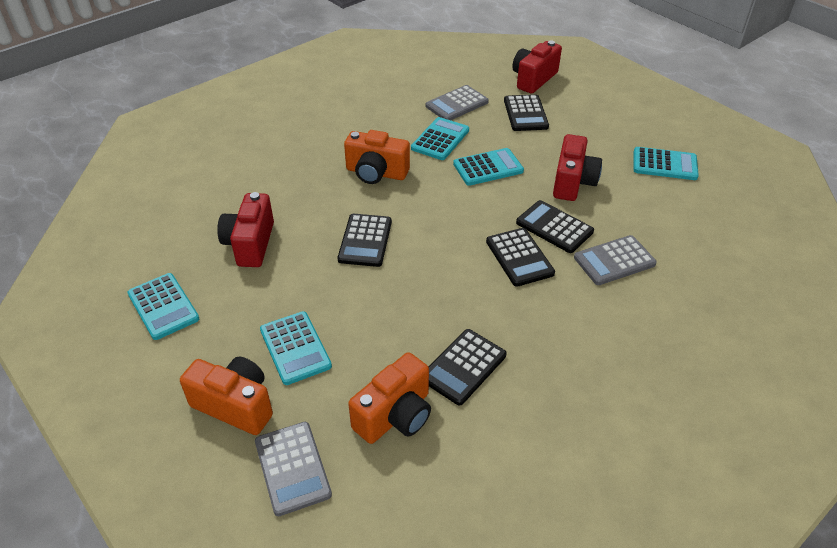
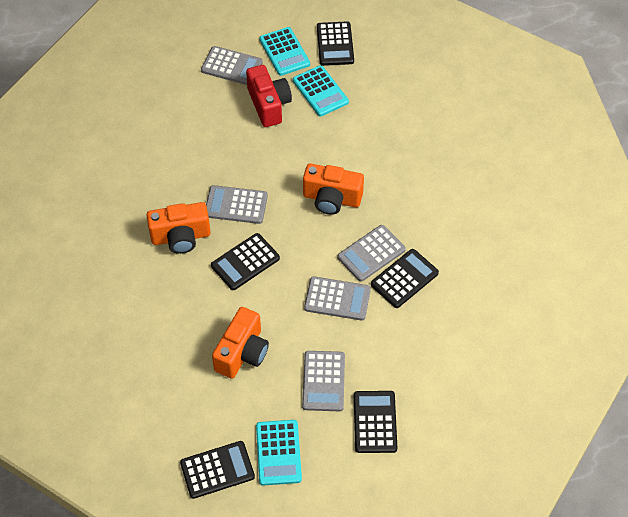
grey calculator: [255,422,332,516] [426,85,489,120] [574,235,657,285] = 3 -> [201,46,263,85] [206,185,268,224] [302,351,345,411] [304,276,371,321] [338,225,406,282] = 5
red camera: [217,192,274,267] [512,40,562,94] [553,134,602,201] = 3 -> [246,65,292,127] = 1
turquoise calculator: [127,273,199,340] [260,311,332,385] [411,117,469,160] [453,148,524,186] [634,147,699,180] = 5 -> [256,420,302,486] [259,27,310,76] [293,65,349,116] = 3

